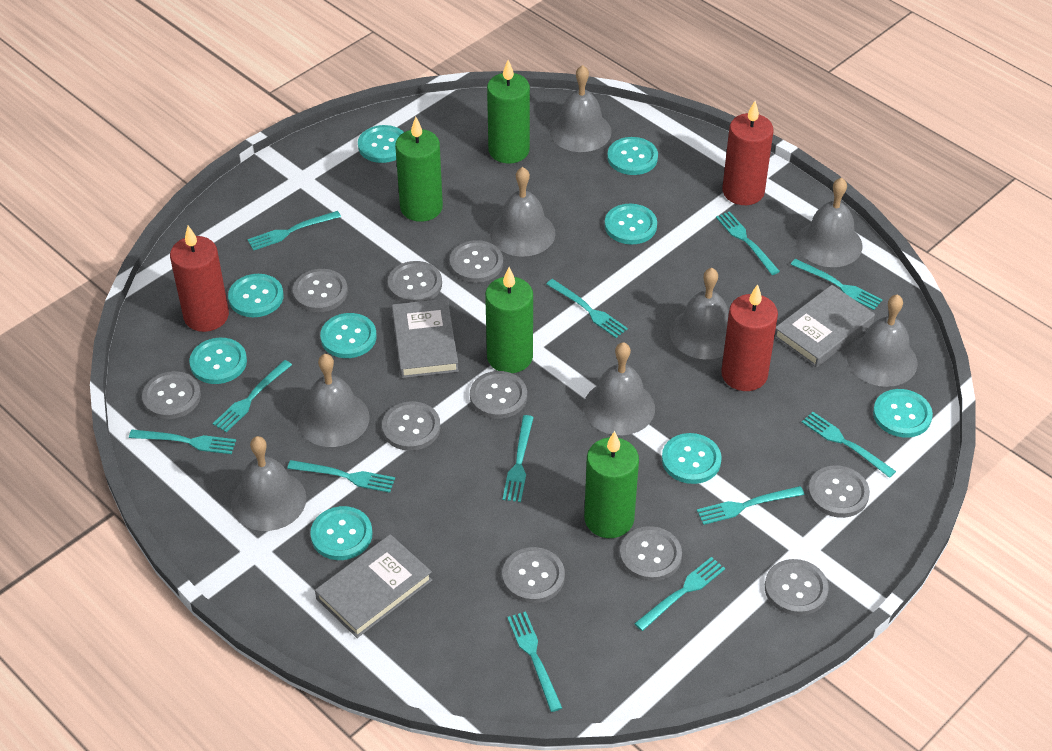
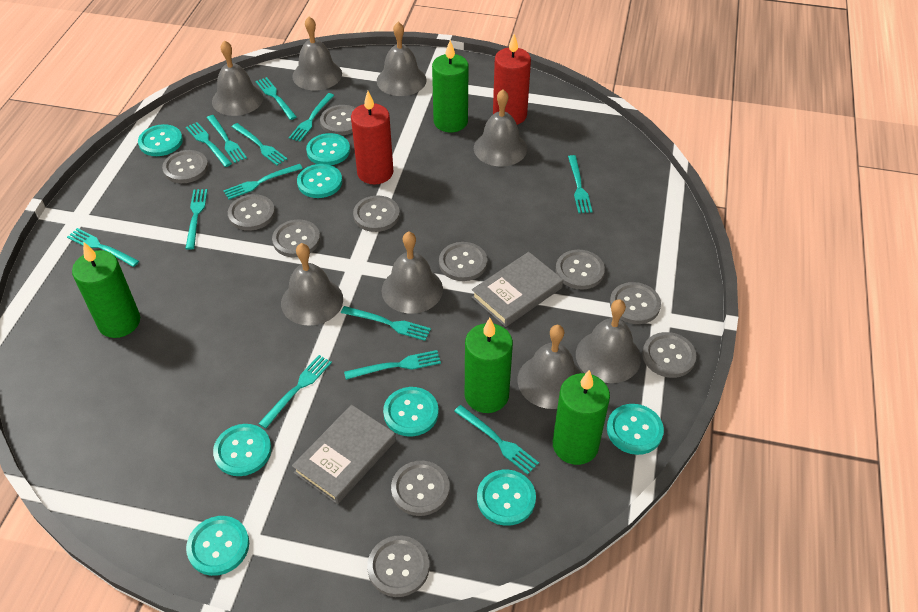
grey book: [315,534,432,638] [392,299,459,378] [774,285,875,368] = 3 -> [292,405,396,504] [472,252,563,327] = 2
grey button: [142,371,201,419] [293,269,348,312] [382,401,440,451] [388,261,442,303] [450,240,503,283] [470,371,527,419] [502,547,565,603] [620,526,682,581] [765,559,829,616] [808,465,870,518] = 10 -> [162,150,208,183] [228,194,275,231] [272,219,320,257] [320,105,355,135] [353,196,400,232] [367,536,429,597] [391,461,450,516] [439,242,487,281] [556,250,605,290] [610,282,661,324] [642,332,696,378] = 11
red candle: [170,226,229,332] [721,284,778,391] [722,101,773,205] = 3 -> [351,91,393,185] [493,34,531,125] = 2
turquoise button: [189,338,247,384] [228,274,283,317] [310,506,373,560] [320,313,377,358] [358,125,404,163] [605,204,657,245] [607,137,658,175] [662,433,722,484] [873,389,933,438] = 9 -> [138,124,183,156] [186,516,249,576] [213,424,271,476] [297,164,342,198] [306,133,350,165] [383,387,439,437] [477,470,536,526] [607,404,664,455] = 8
turquoise fork: [129,430,236,454] [213,360,292,432] [247,211,341,251] [287,460,395,493] [503,415,534,502] [507,611,562,712] [546,279,628,338] [634,557,725,631] [697,486,804,525] [716,211,780,275] [790,259,883,310] [802,412,896,478] = 12 -> [67,228,139,267] [185,189,208,250] [186,122,232,167] [207,115,247,163] [223,164,303,199] [232,123,288,165] [256,77,297,120] [258,355,332,428] [289,93,335,142] [341,306,431,341] [344,350,441,380] [454,405,539,475] [568,155,592,213] = 13

